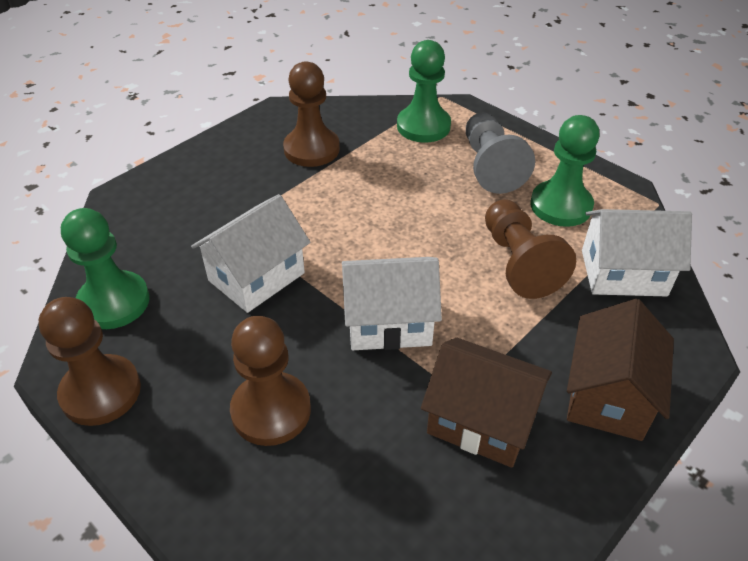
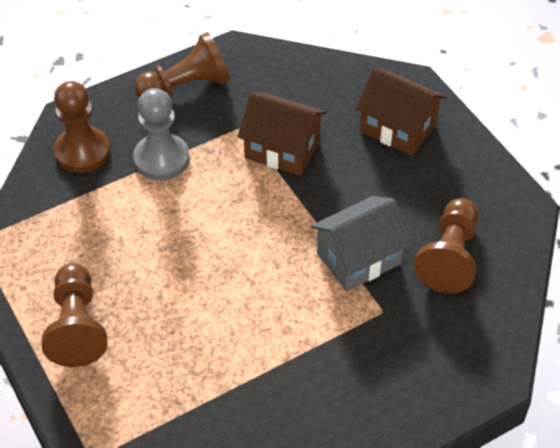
green pawn: [61,208,150,329] [397,40,451,143] [530,115,600,227] = 3 -> none = 0
grey house: none = 0 -> [311,196,412,292] = 1
white house: [191,194,310,313] [342,257,442,350] [582,209,692,296] = 3 -> none = 0

